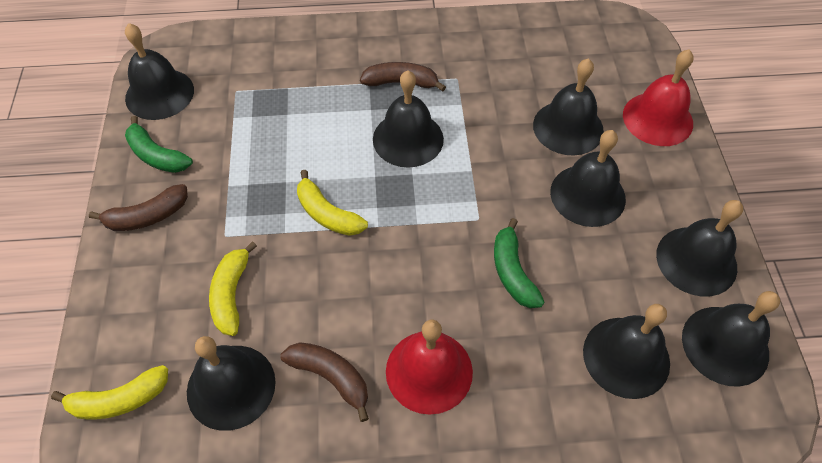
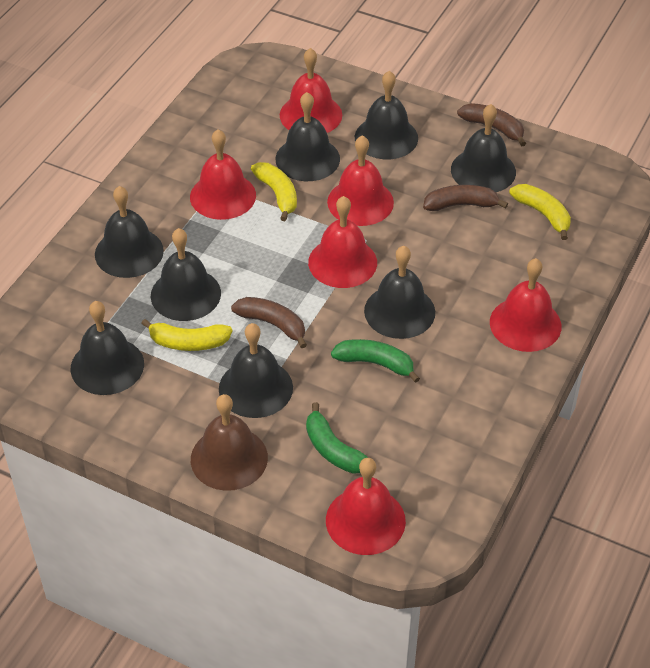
brown bell: none = 0 -> [191,394,268,491] = 1
red bell: [386,320,473,415] [623,49,694,146] = 2 -> [190,129,256,220] [280,48,342,133] [308,196,377,288] [326,458,406,555] [327,135,394,226] [490,258,561,352] = 6

